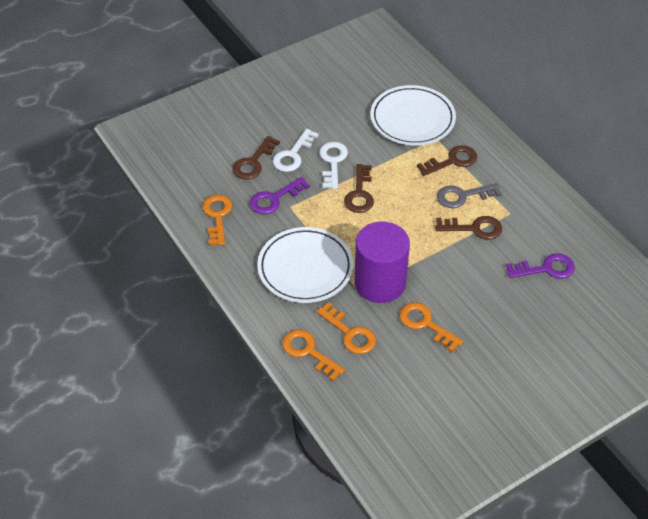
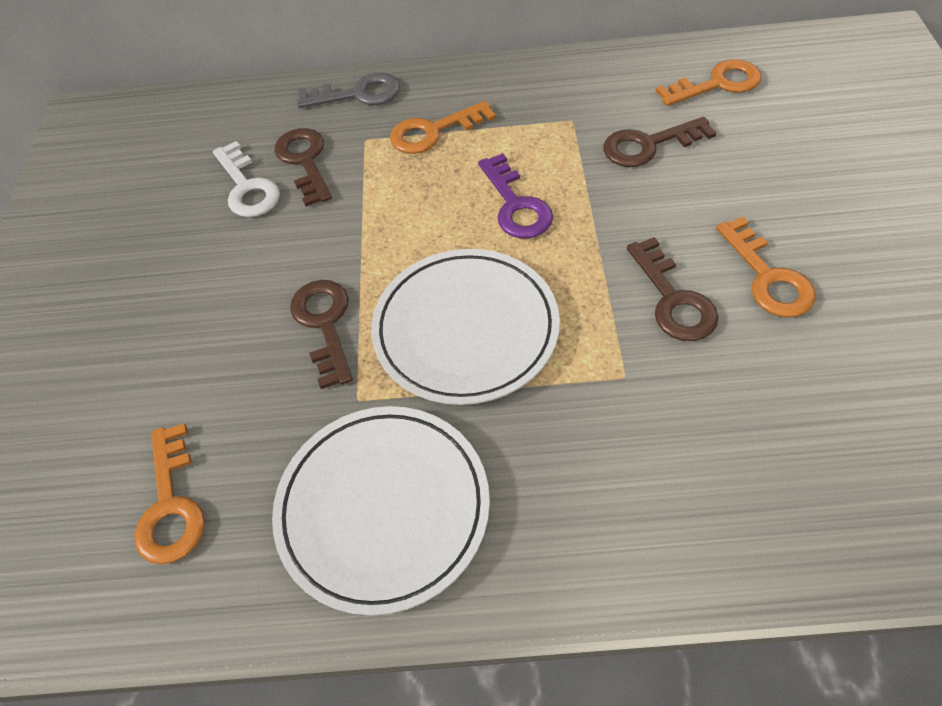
purple cylinder: [354,222,410,303] = 1 -> none = 0
purple key: [250,177,310,214] [506,253,575,279] = 2 -> [478,153,553,238] = 1
white key: [273,129,319,172] [319,142,348,189] = 2 -> [213,141,280,217] = 1

